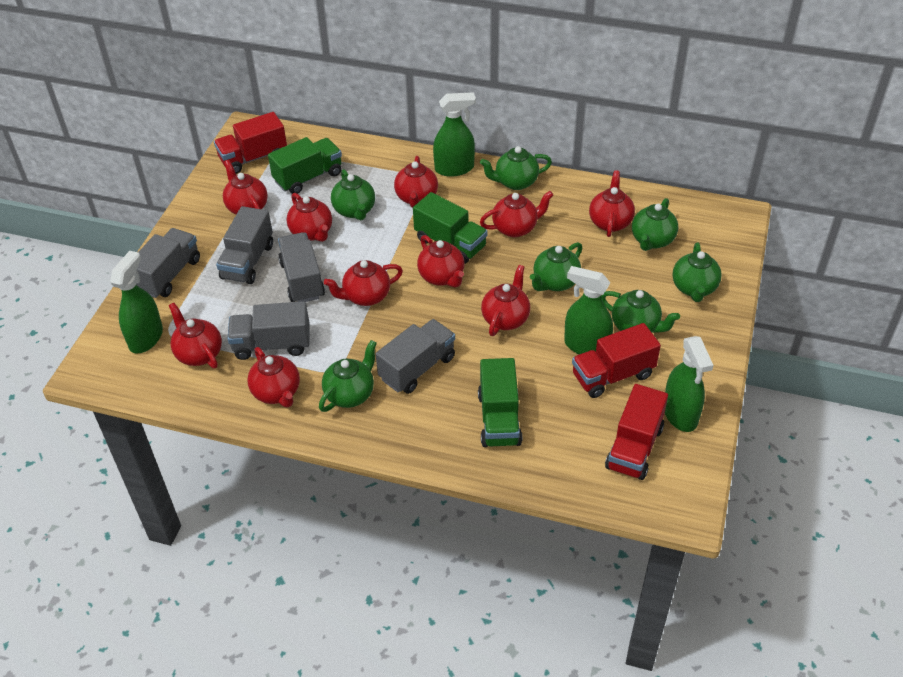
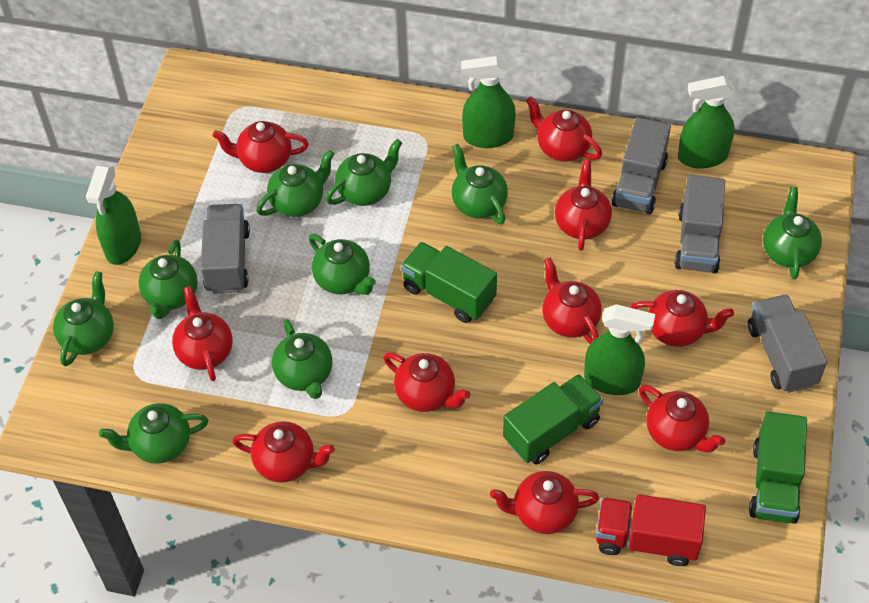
green teapot: [319,340,377,412] [331,169,375,220] [480,146,552,190] [530,242,582,291] [601,290,680,333] [632,198,678,251] [672,243,722,302] = 7 -> [53,271,114,366] [99,403,208,464] [138,239,198,319] [257,150,334,217] [272,319,332,399] [308,234,376,295] [326,139,402,206] [452,144,508,224] [763,187,822,280] = 9
grey truck: [136,228,200,298] [216,206,273,284] [228,301,310,360] [278,232,325,302] [376,319,455,394] = 5 -> [201,204,250,294] [612,117,671,214] [675,175,725,273] [748,294,827,393] = 4
red truck: [214,112,287,174] [572,323,661,398] [605,384,668,480] = 3 -> [596,494,706,566] = 1

